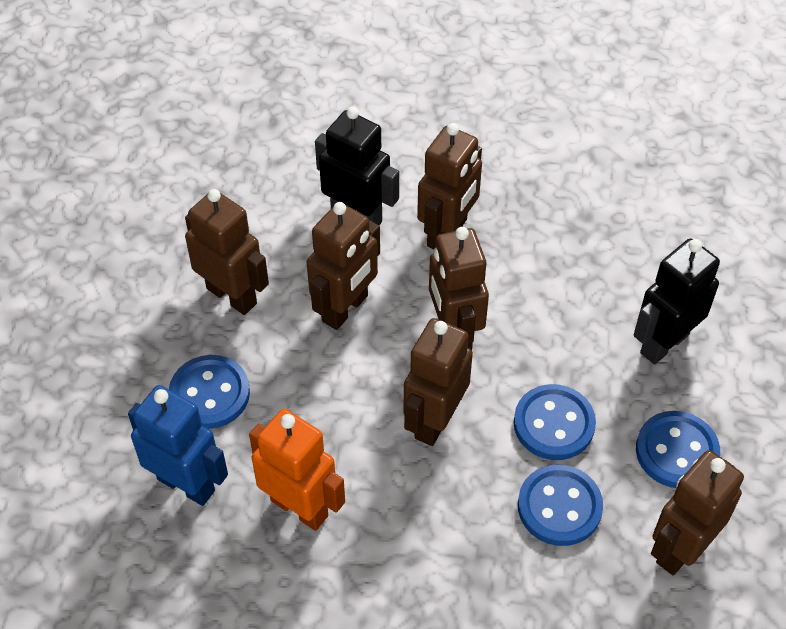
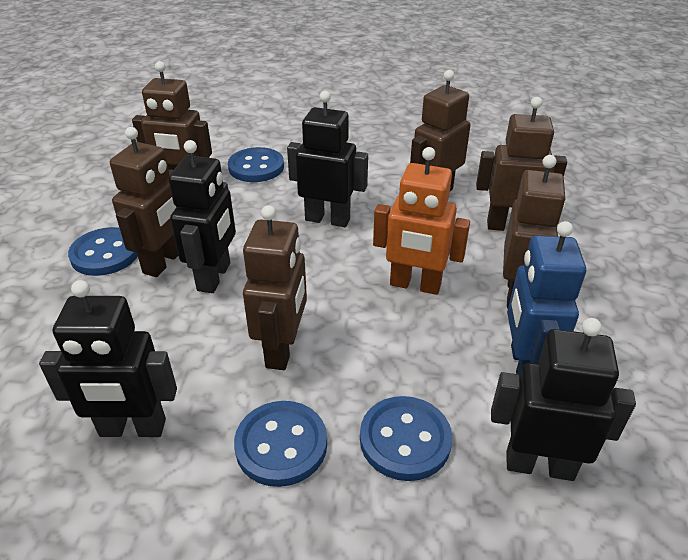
black robot: [315,107,399,225] [634,238,720,364] = 2 -> [39,280,177,437] [168,140,236,293] [287,91,368,227] [491,318,636,481] = 4

